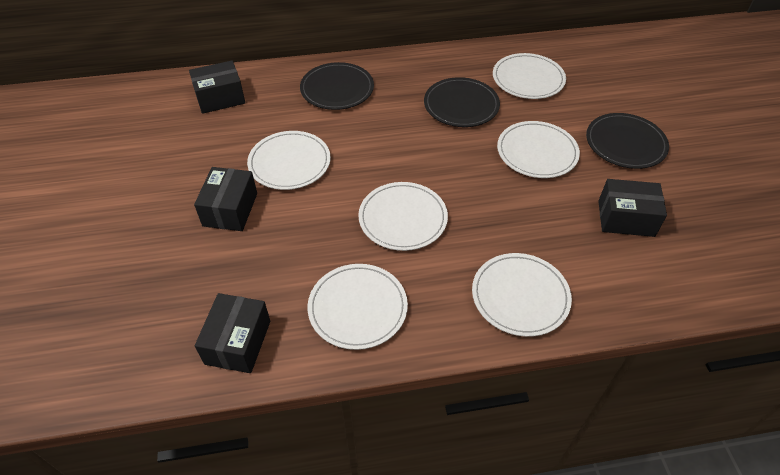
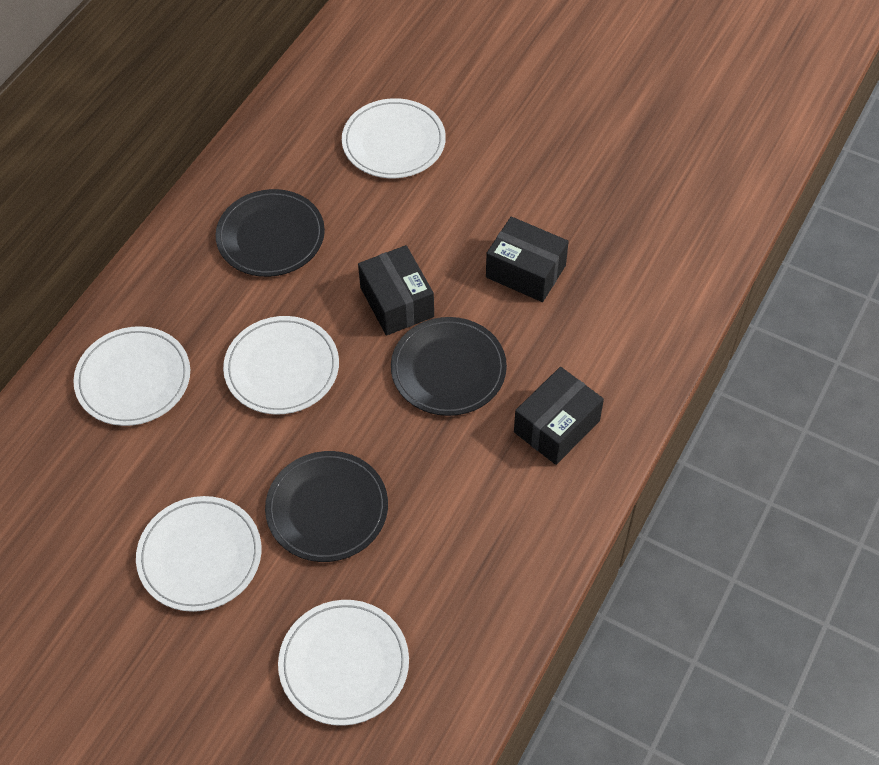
black box: [189,61,245,114] [194,167,257,231] [195,293,270,373] [598,179,667,237] = 4 -> [358,245,434,335] [486,216,569,302] [514,367,604,465] = 3
white plate: [247,131,331,190] [308,264,408,350] [358,182,448,251] [472,253,572,337] [493,53,566,99] [497,121,580,178] = 6 -> [73,326,190,426] [136,496,262,612] [223,316,339,415] [278,600,409,726] [342,98,446,178] = 5

